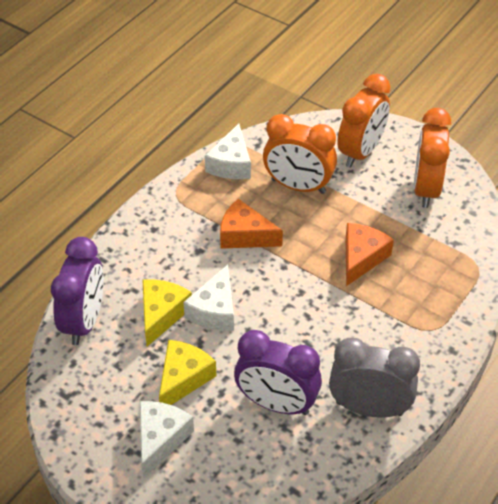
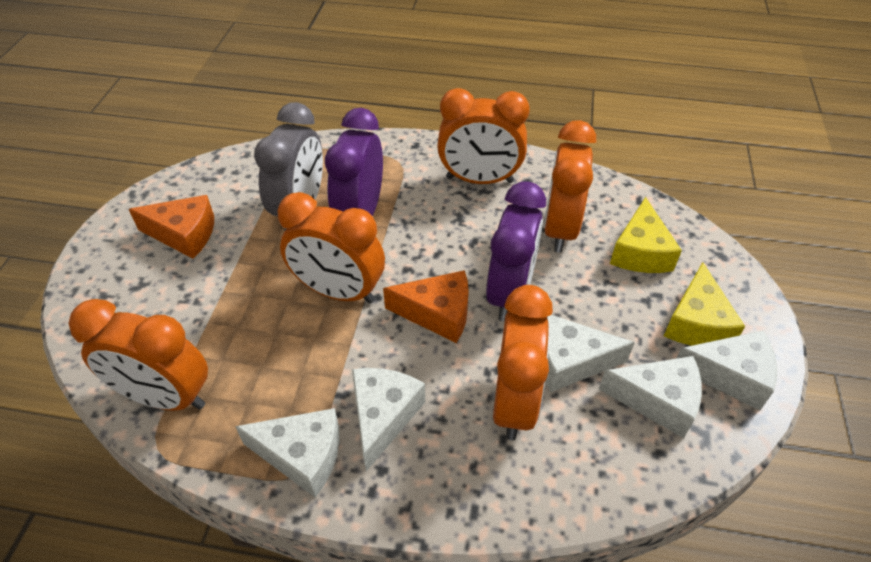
orange clock: [263,114,337,194] [337,74,391,168] [414,108,451,208] = 3 -> [68,299,208,411] [278,192,385,304] [437,88,530,184] [493,285,553,440] [544,120,596,253] = 5
white cheese: [140,401,194,478] [183,264,234,331] [205,123,251,179] = 3 -> [235,408,339,498] [352,368,425,472] [545,315,635,392] [599,356,702,438] [676,331,777,410] = 5

